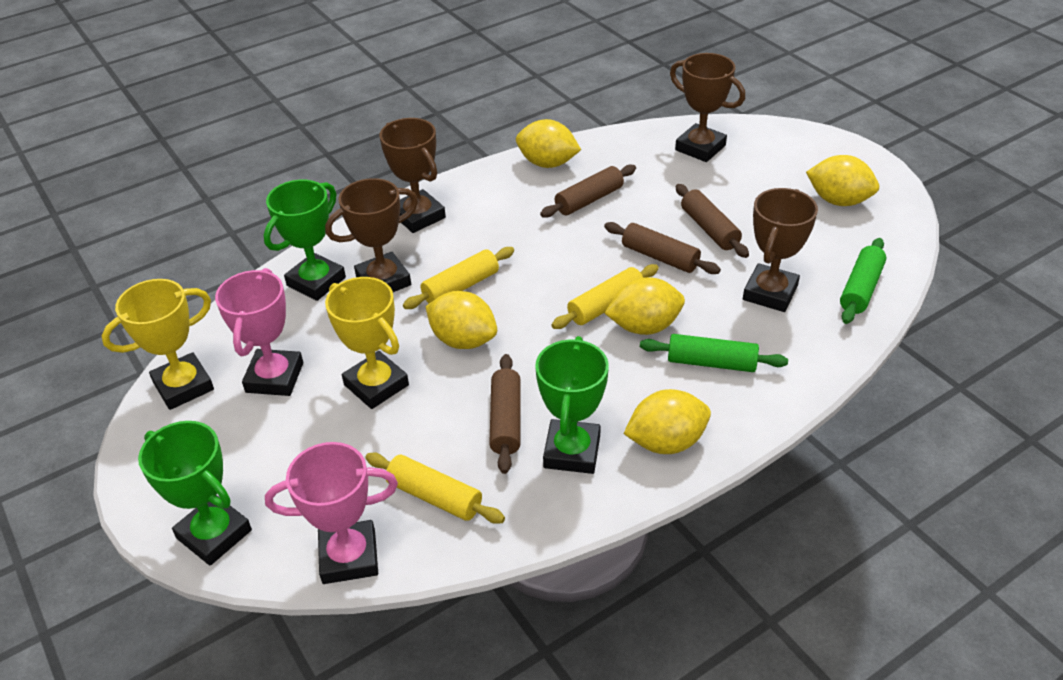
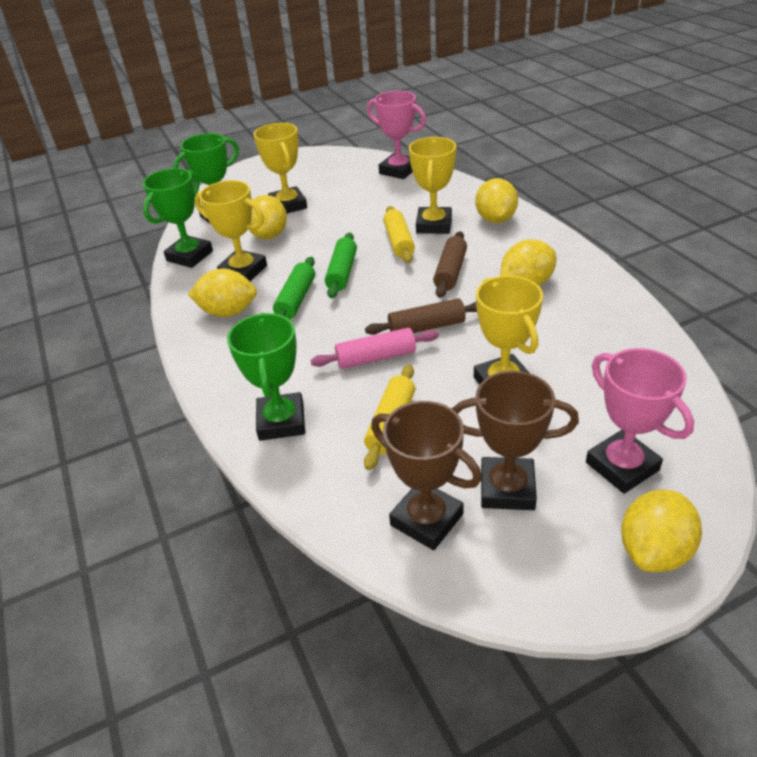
brown rolling pin: [489,354,521,474] [540,165,636,218] [604,222,721,274] [676,184,749,258] = 4 -> [365,298,477,335] [433,231,467,298] = 2
brown trophy: [325,178,418,292] [380,118,446,233] [670,53,745,162] [743,188,818,312] = 4 -> [371,401,482,550] [452,371,579,510] = 2
pink rolling pin: none = 0 -> [311,328,439,369] = 1
yellow rolling pin: [365,453,505,524] [403,247,514,309] [551,264,659,329] = 3 -> [364,365,415,470] [383,206,415,263] = 2
yellow trophy: [102,279,214,410] [325,277,409,409] = 2 -> [195,180,267,282] [253,123,307,214] [409,137,457,234] [474,275,543,384] = 4

